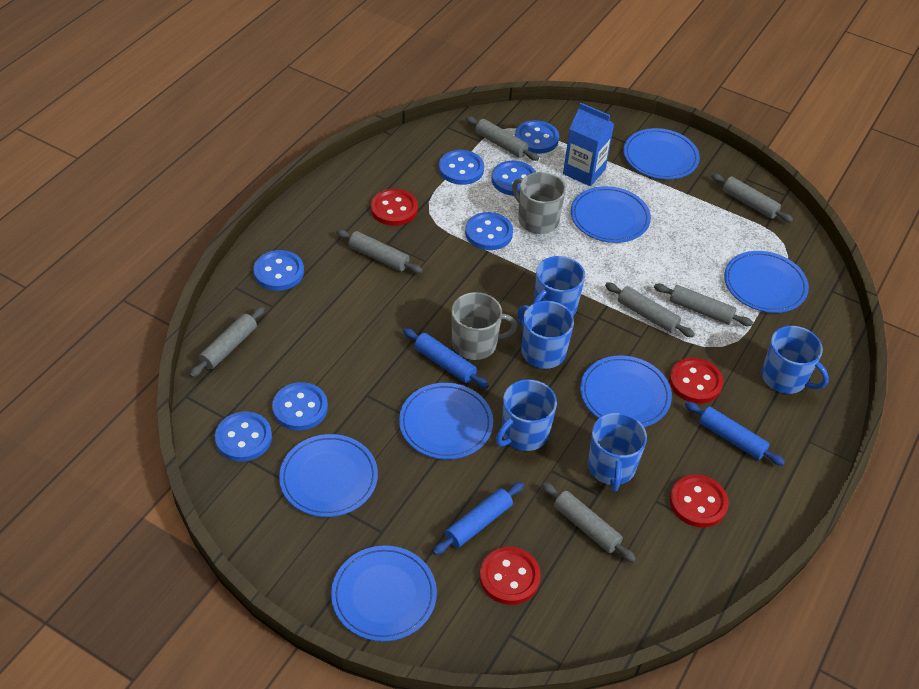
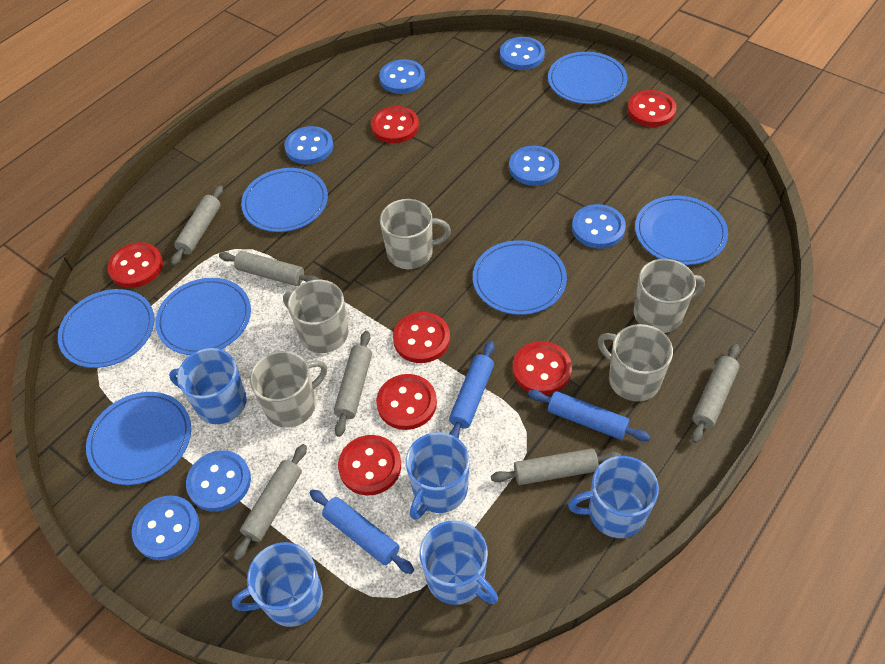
blue carton: [563,102,614,186] = 1 -> none = 0
grey mug: [452,292,517,360] [512,172,566,234] = 2 -> [250,351,327,428] [283,280,348,353] [380,199,451,269] [598,324,673,401] [634,259,705,333] = 5
grey rolling pin: [190,306,265,378] [336,229,423,273] [465,116,539,161] [542,482,636,562] [605,282,695,337] [654,284,753,326] [711,173,793,223] = 7 -> [171,185,223,266] [219,251,319,286] [233,444,307,561] [334,331,372,437] [491,448,621,485] [691,344,740,443] = 6
red button: [371,189,418,226] [480,547,541,605] [669,358,723,403] [670,475,729,527] = 4 -> [107,242,163,288] [338,435,401,496] [371,106,419,143] [376,374,437,430] [393,312,450,363] [512,341,572,395] [627,90,677,127] = 7

